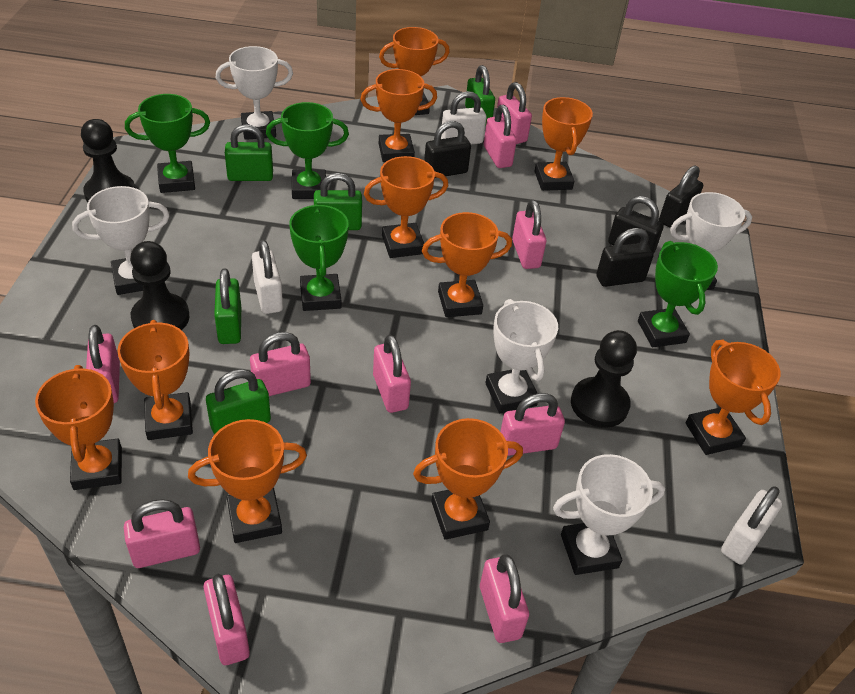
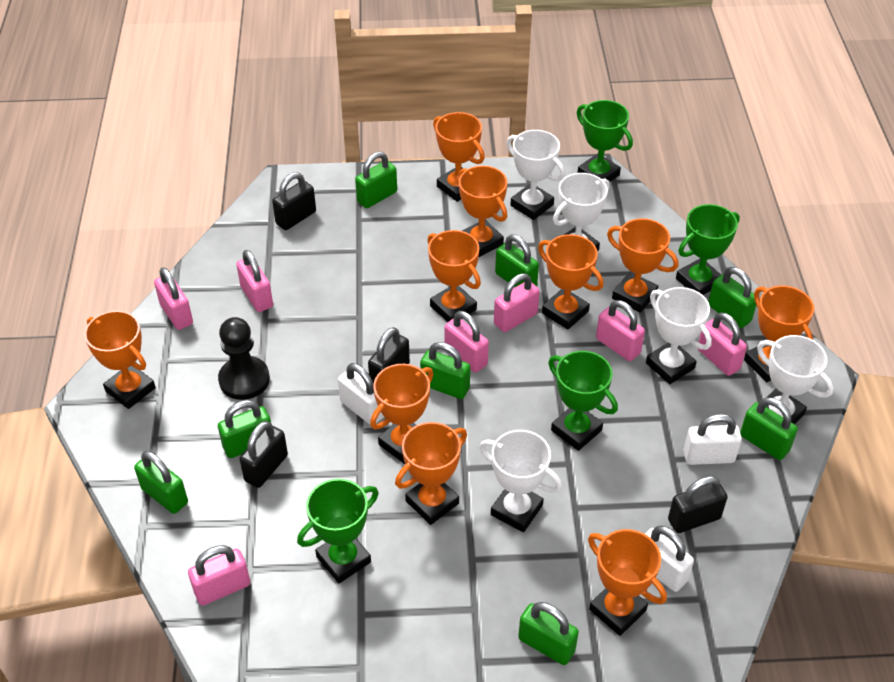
black pawn: [81,119,135,202] [130,241,189,330] [571,330,637,428] = 3 -> [218,317,270,400] = 1
green padlock: [206,369,271,435] [214,268,241,344] [225,124,273,181] [314,173,362,230] [465,65,495,126] = 5 -> [134,451,188,514] [218,400,271,458] [355,152,397,208] [420,342,470,399] [495,234,539,287] [518,602,579,665] [708,267,756,328] [740,397,798,460] = 8
pink padlock: [86,325,120,403] [124,499,200,568] [203,574,250,665] [250,332,311,396] [373,334,411,413] [480,554,529,643] [484,105,517,168] [497,82,532,144] [500,393,565,456] [512,200,546,269] = 10 -> [154,267,193,330] [188,545,250,606] [236,250,273,312] [444,311,489,372] [494,273,540,332] [596,300,645,361] [698,312,747,376] = 7

